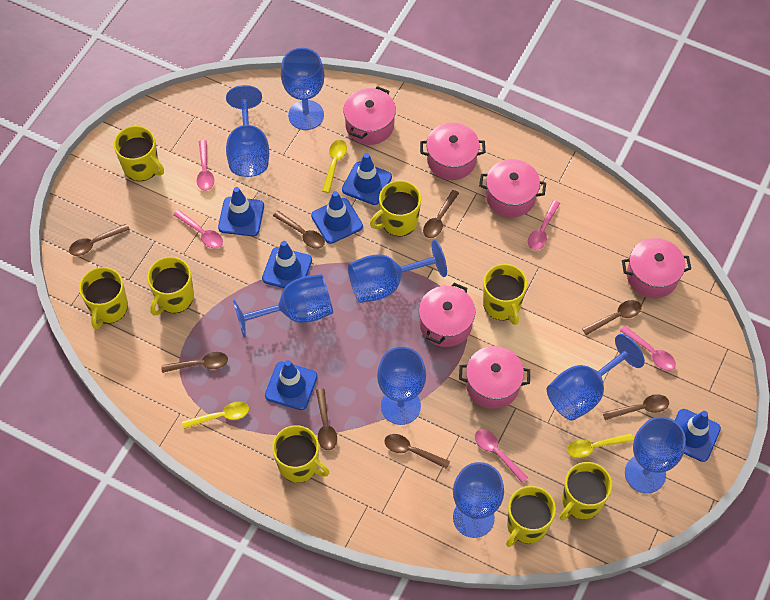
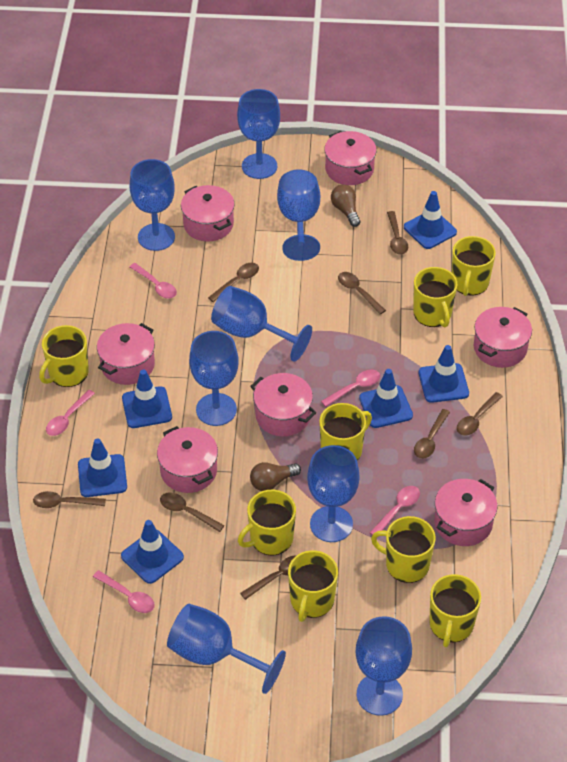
brown light bulb: none = 0 -> [250,462,301,491] [331,184,360,227] = 2
pink pot: [343,86,396,145] [419,283,475,347] [420,123,486,180] [459,346,530,409] [479,159,546,218] [622,238,691,298] = 6 -> [97,323,155,385] [157,426,218,493] [181,185,235,242] [250,373,316,436] [324,131,377,185] [434,479,498,546] [474,307,532,368] = 7
yellow spoon: [182,402,249,429] [322,140,347,193] [567,433,634,458] = 3 -> none = 0

